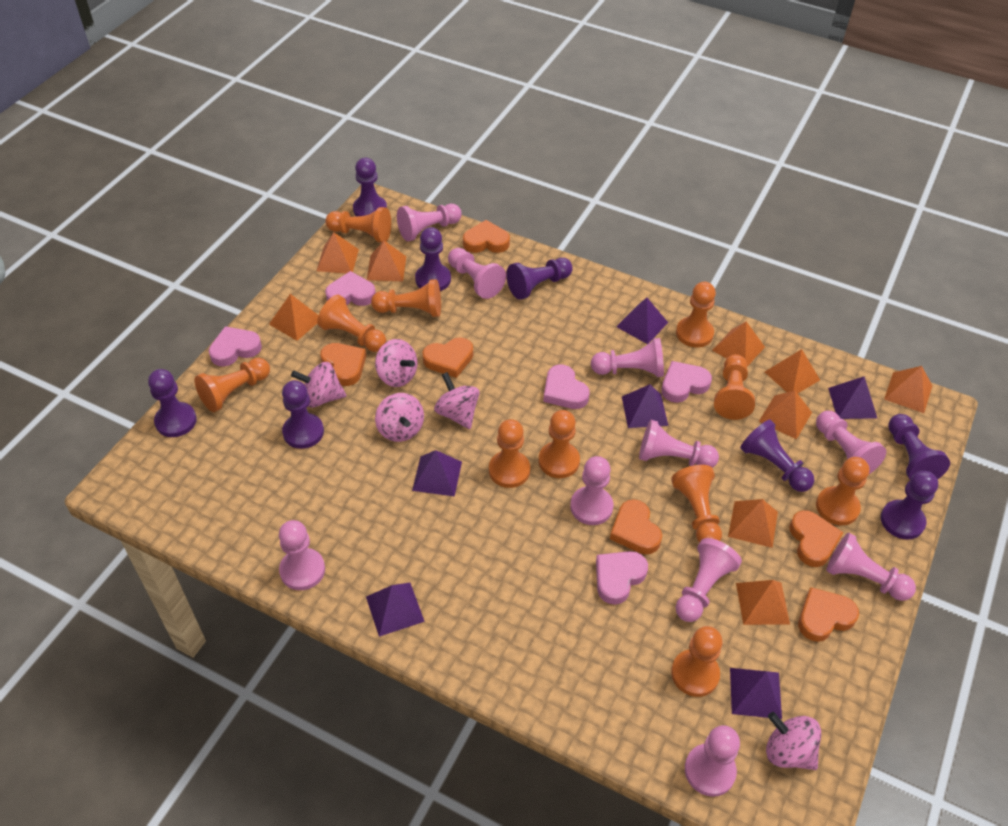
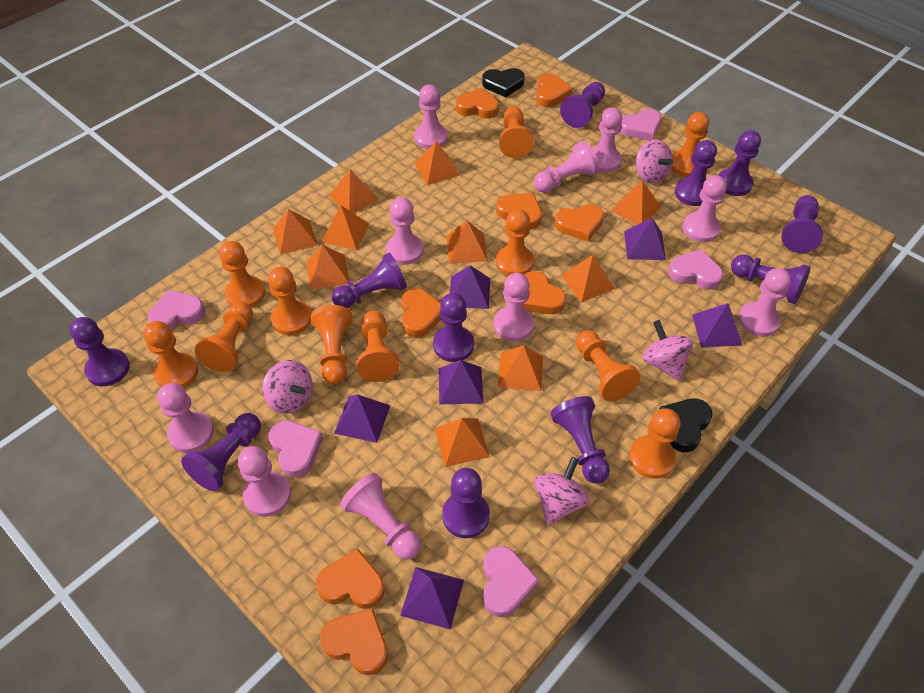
black heart: none = 0 -> [482,68,525,97] [659,398,713,452] = 2
orange heart: [320,343,366,386] [422,338,473,378] [463,220,510,253] [610,499,662,554] [789,510,844,567] [798,587,859,642] = 6 -> [316,548,385,609] [320,608,388,675] [401,288,441,337] [456,88,499,119] [496,193,542,229] [523,271,566,314] [536,73,573,107] [555,204,604,242] = 8
orange pyramid: [269,294,319,341] [317,232,359,273] [367,241,406,281] [712,321,765,367] [728,499,778,548] [736,580,790,625] [759,391,812,439] [765,349,820,393] [884,366,932,413] = 9 -> [273,209,318,255] [307,245,349,290] [321,205,369,250] [329,170,379,213] [414,141,460,185] [434,418,490,467] [446,221,488,264] [498,345,543,391] [561,255,615,303] [610,180,661,225] = 10
pink spinning top: [291,362,346,407] [375,339,417,387] [375,393,424,442] [434,372,480,429] [766,712,821,770] = 5 -> [262,360,313,414] [534,457,590,525] [636,139,673,184] [643,320,693,381] = 4
purple pawn: [148,369,197,437] [282,380,324,449] [353,158,387,217] [415,227,451,291] [506,258,573,300] [740,420,814,492] [881,471,938,539] [888,414,950,480] = 8 -> [69,317,130,386] [181,413,261,491] [332,253,407,308] [433,293,474,362] [442,468,490,538] [550,396,610,484] [560,82,605,128] [675,140,717,206] [718,130,761,196] [731,254,810,304] [781,195,823,253] = 11

